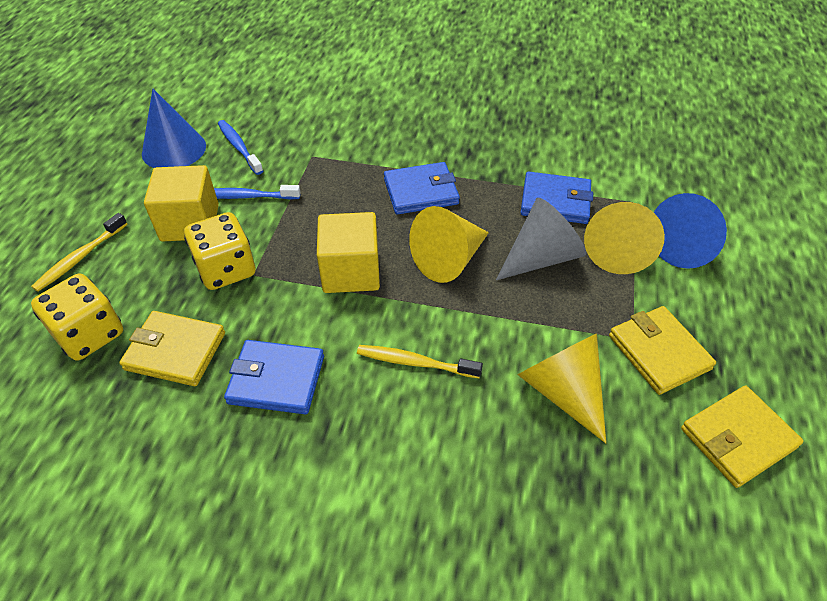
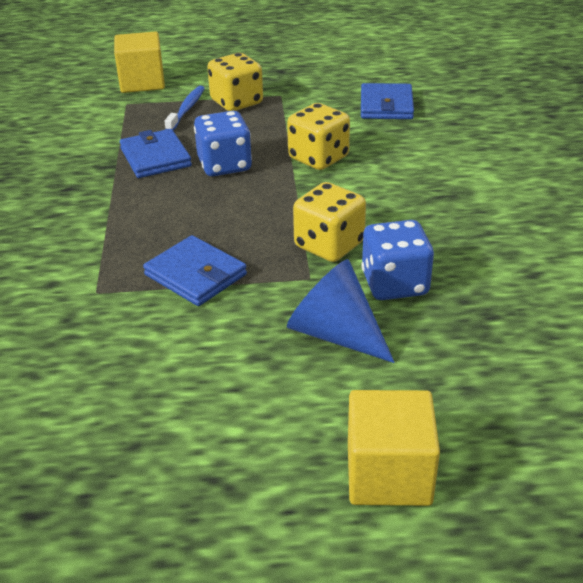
blue cone: [142,89,206,168] [654,193,727,269] = 2 -> [287,259,395,363] = 1
blue dice: none = 0 -> [194,111,252,176] [361,220,434,300] = 2
blue toothbrush: [214,185,300,200] [218,120,263,175] = 2 -> [164,86,205,130] = 1
grey cone: [496,198,586,280] = 1 -> none = 0
yellow cone: [409,206,489,283] [517,333,606,443] [584,202,665,274] = 3 -> none = 0
yellow dice: [31,274,123,361] [184,212,256,290] = 2 -> [207,53,263,111] [287,103,350,170] [293,182,366,262] = 3
yellow toothbrush: [31,213,127,292] [357,345,483,378] = 2 -> none = 0
yellow wallet: [119,311,225,386] [609,306,716,395] [681,385,804,488] = 3 -> none = 0

